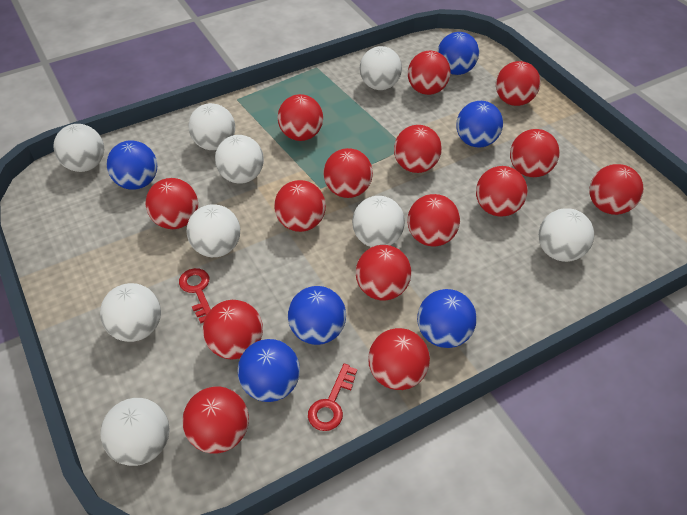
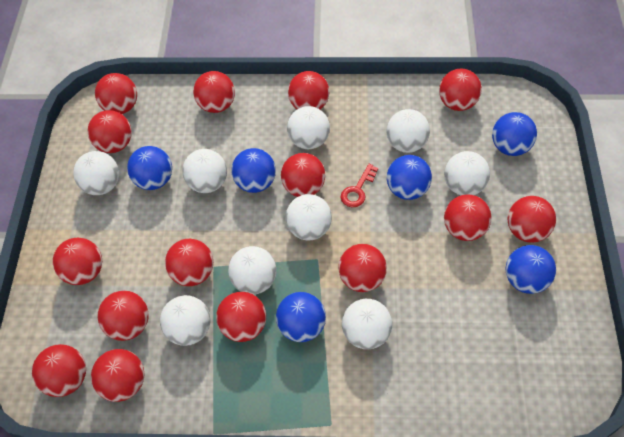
red key: [179,268,211,323] [308,364,357,431] = 2 -> [341,164,378,207] = 1

